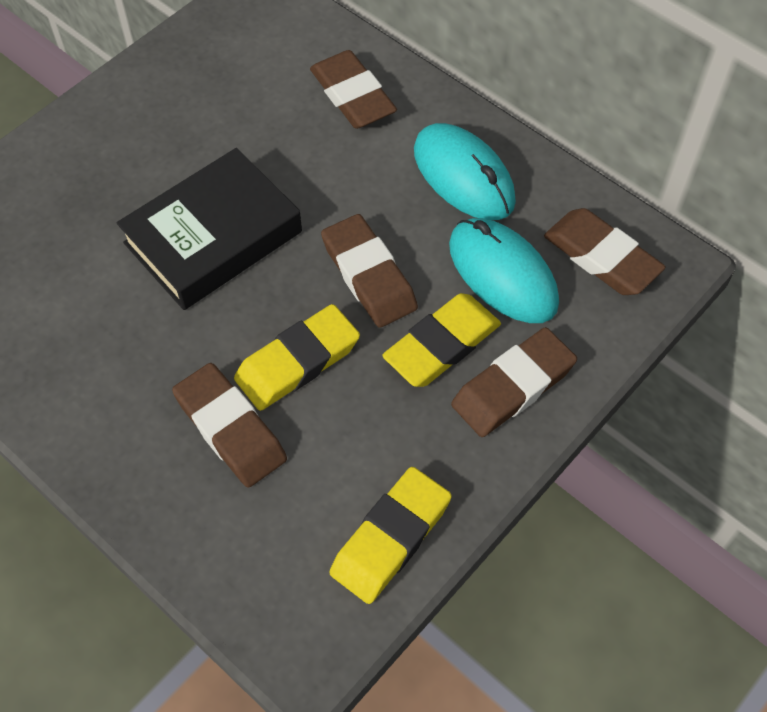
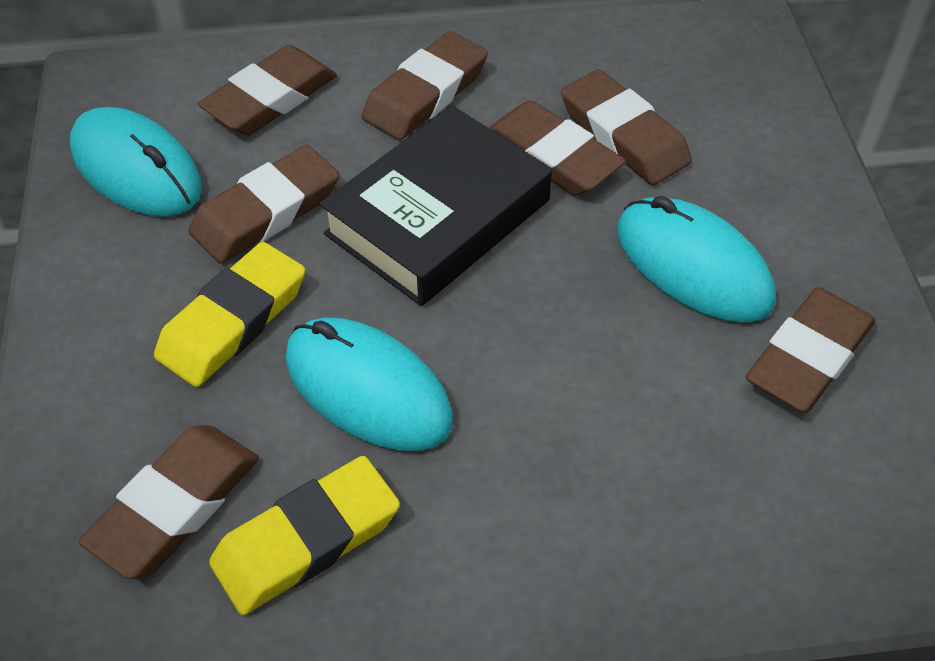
brown eraser: [172,363,287,488] [310,50,397,129] [321,214,418,328] [451,327,577,437] [544,208,666,295] = 5 -> [79,425,259,579] [189,145,340,264] [198,45,337,135] [362,31,488,140] [488,100,626,196] [561,69,692,185] [746,287,875,413] = 7
turquoise mouse: [414,123,516,220] [449,218,559,323] = 2 -> [70,107,202,217] [286,318,453,451] [617,196,775,322] = 3
yellow eraser: [234,304,360,411] [329,467,452,604] [382,293,501,387] = 3 -> [154,242,305,387] [209,456,400,615] = 2

